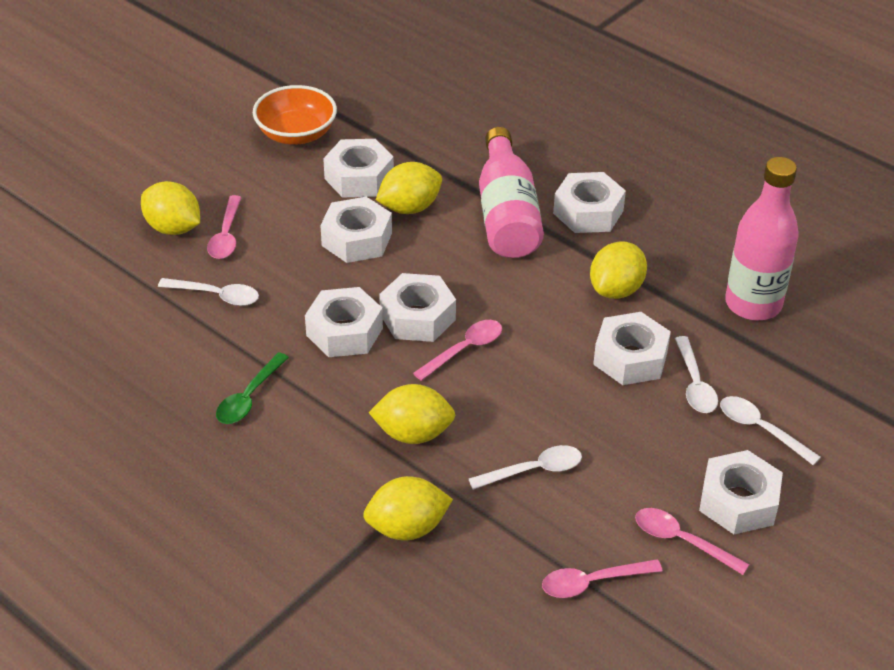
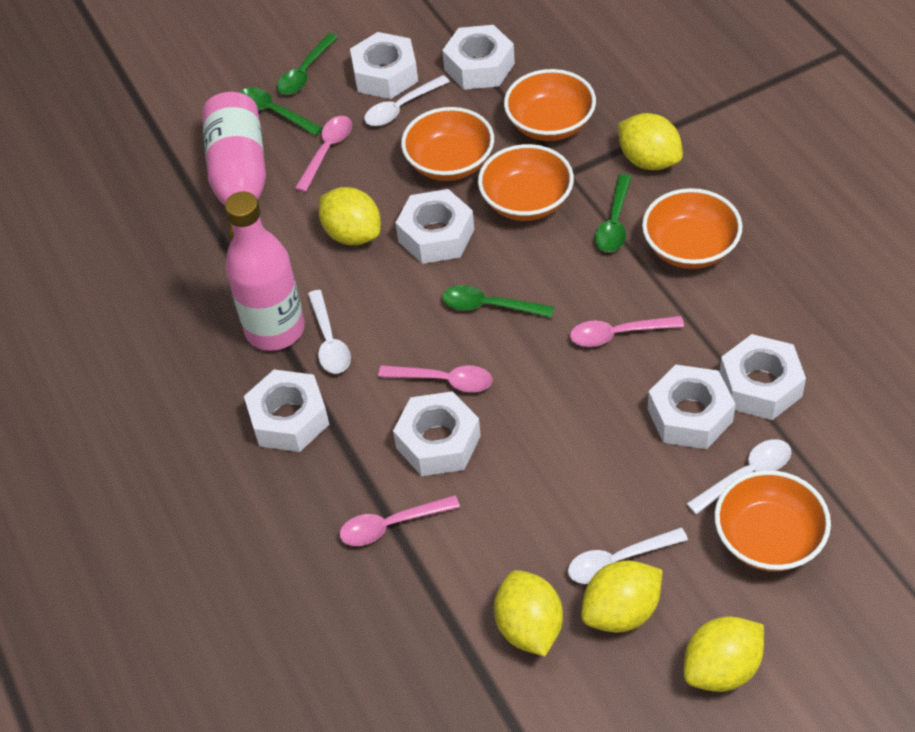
green spoon: [216,352,289,424] = 1 -> [240,87,322,136] [277,33,338,95] [442,285,554,318] [595,174,631,252] = 4
orange bowl: [253,85,337,145] = 1 -> [401,107,494,181] [478,144,574,221] [504,69,596,141] [642,188,743,269] [714,470,831,572] = 5

